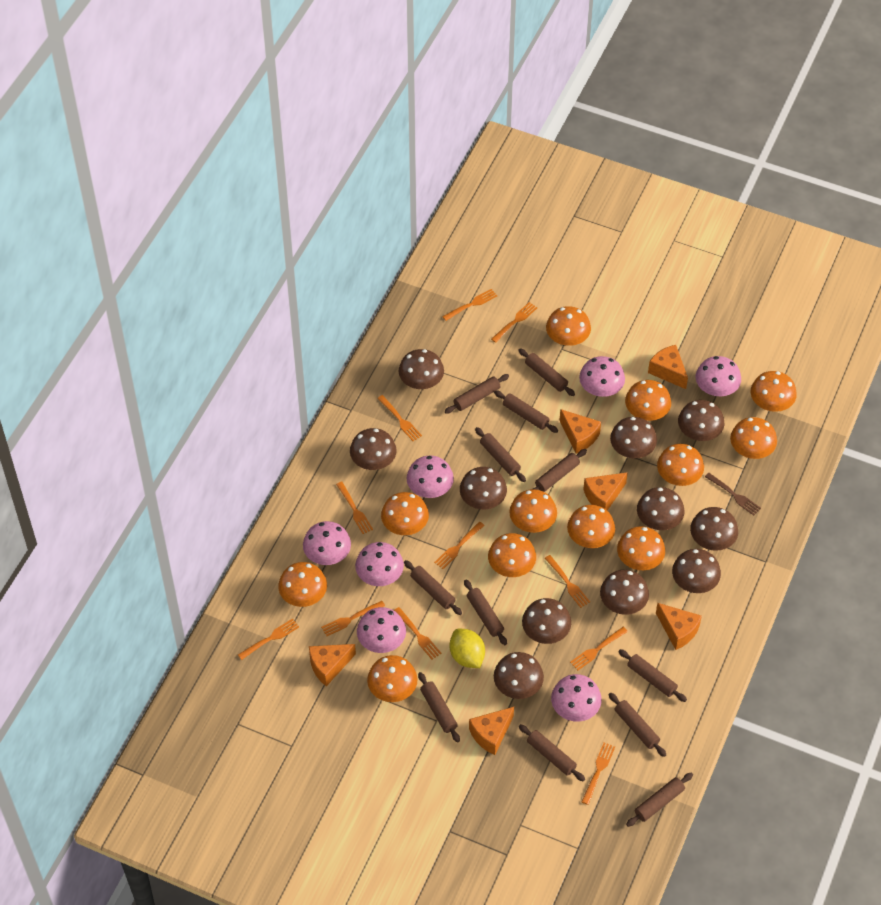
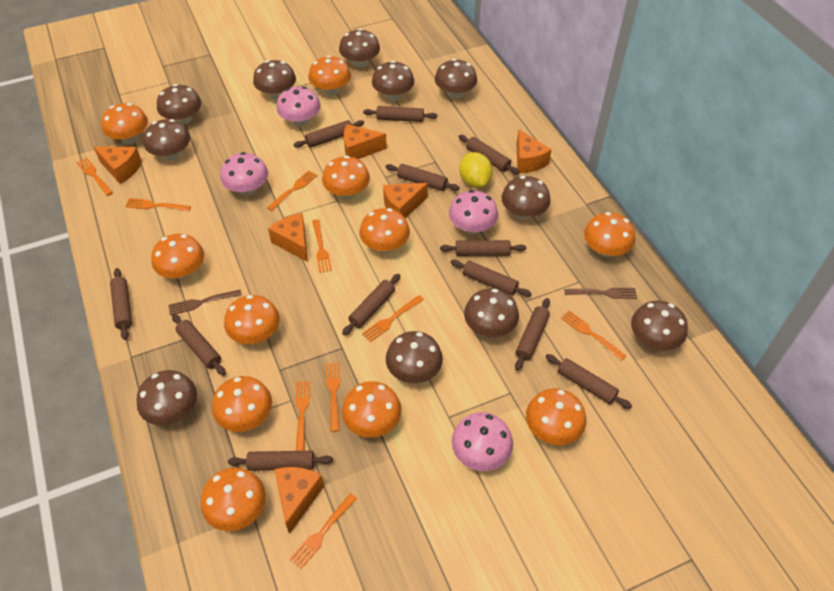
brown fork: [705,473,761,516] = 1 -> [168,289,242,315] [564,288,637,299] = 2
orange fork: [238,618,299,660] [321,601,385,636] [336,482,373,534] [377,395,422,441] [394,607,441,659] [434,522,485,569] [442,289,497,321] [491,302,537,343] [545,555,590,608] [570,627,628,670] [582,743,615,805] = 11 -> [76,157,113,196] [125,198,191,211] [267,170,318,211] [290,493,357,569] [295,381,310,451] [312,219,332,273] [326,362,340,432] [362,295,424,342] [561,310,626,361] = 9
orange mushroom: [278,562,327,607] [367,655,417,702] [381,492,429,535] [488,533,536,577] [509,489,557,533] [546,306,591,346] [567,505,615,548] [617,526,665,570] [625,380,671,421] [657,444,704,486] [730,417,777,459] [751,371,797,412] = 12 -> [101,103,148,144] [151,234,204,279] [201,468,266,531] [212,376,272,432] [224,295,280,344] [308,55,351,96] [322,156,370,199] [342,381,401,438] [359,208,410,253] [526,388,586,445] [584,212,635,257] = 11
pink mushroom: [303,521,351,565] [355,542,404,586] [357,607,406,653] [406,456,454,498] [551,674,602,722] [579,356,625,397] [696,356,741,396] = 7 -> [220,152,268,196] [276,86,321,127] [449,190,498,234] [452,412,513,471] = 4

